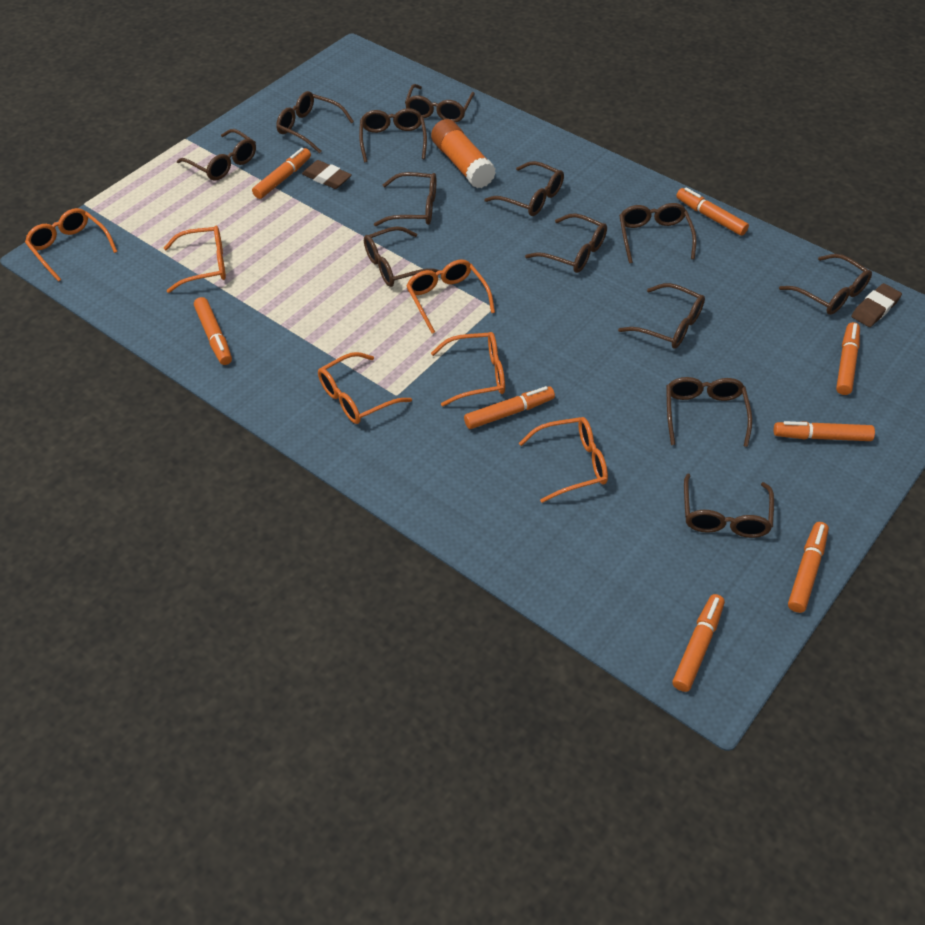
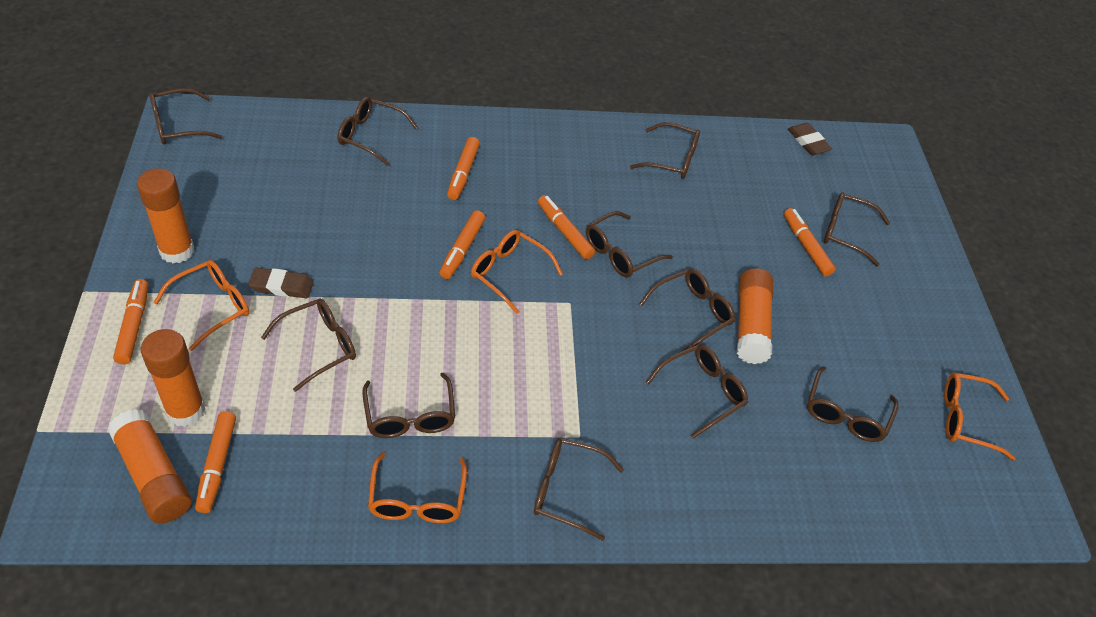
brown glasses: [177,129,256,181] [276,91,354,153] [359,108,427,162] [364,226,439,287] [374,172,436,226] [405,84,475,122] [484,161,564,216] [525,213,607,273] [618,283,705,349] [619,203,697,263] [666,377,752,447] [684,473,774,538] [779,254,872,315] = 13 -> [149,88,222,145] [261,299,356,392] [338,97,418,166] [362,373,455,438] [534,438,624,541] [586,211,673,277] [630,122,700,179] [639,268,735,351] [646,344,748,439] [807,366,898,442] [824,192,890,267] = 11
orange glasses: [25,208,118,282] [164,226,226,293] [318,352,412,424] [406,260,495,334] [431,332,505,407] [519,417,608,503] = 6 -> [154,260,249,351] [368,452,467,523] [471,230,563,314] [944,372,1015,461] = 4
orange glue stick: [431,119,496,188] = 1 -> [107,409,191,523] [137,168,194,263] [141,329,205,427] [737,268,773,364] = 4
orange marker: [194,297,232,365] [252,148,311,199] [464,386,555,429] [672,594,725,692] [676,187,749,236] [774,421,875,441] [788,522,829,613] [836,322,860,395] = 8 -> [113,279,149,364] [195,411,236,513] [439,210,485,279] [447,137,480,200] [538,195,595,260] [784,208,836,277] = 6

